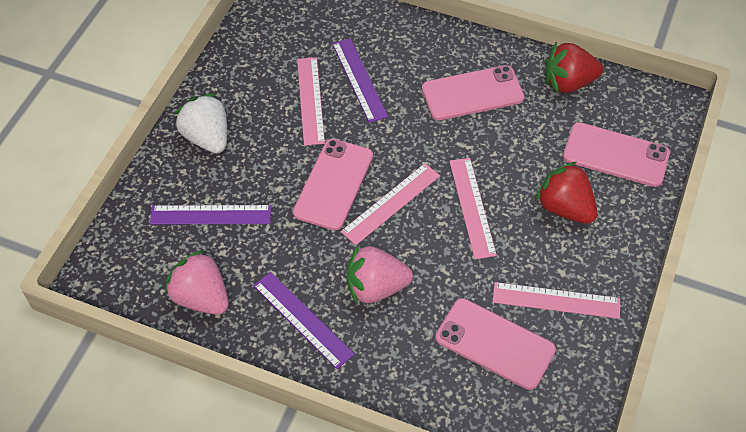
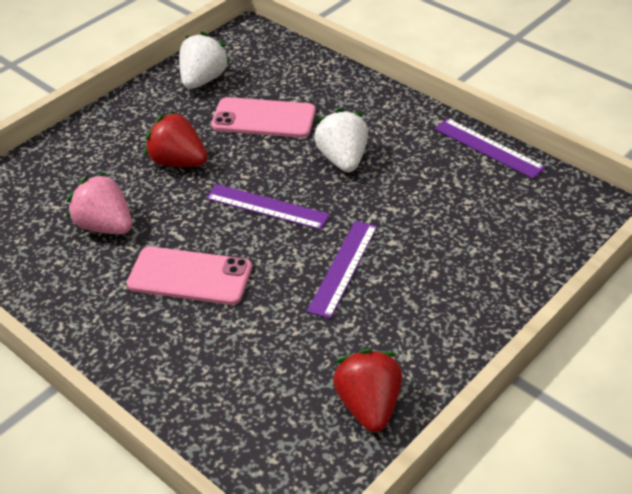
pink phone: [293,139,373,230] [422,65,525,120] [435,298,556,390] [563,122,670,187] = 4 -> [127,247,252,305] [211,97,316,138] = 2
pink ruler: [297,57,325,146] [341,163,440,245] [449,158,497,259] [493,282,620,319] = 4 -> none = 0
pink strawberry: [165,250,229,315] [347,244,413,304] = 2 -> [67,172,132,234] = 1
white strawberry: [174,94,227,154] = 1 -> [179,32,230,89] [314,108,368,172] = 2

